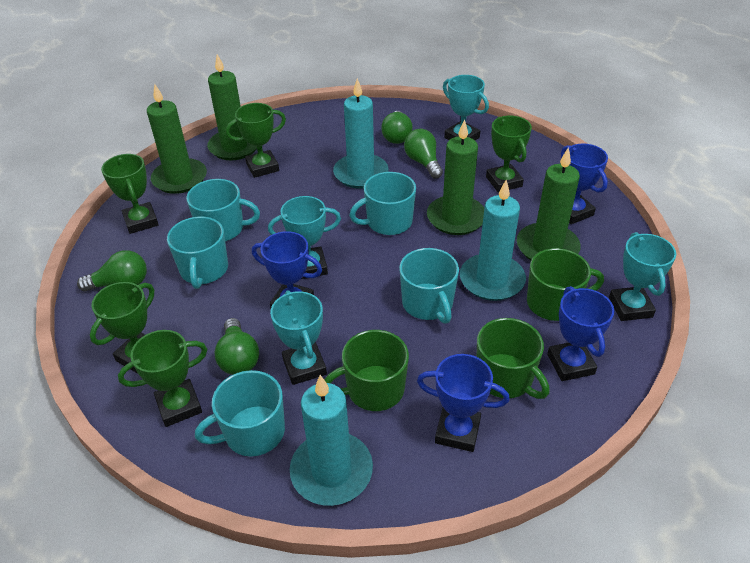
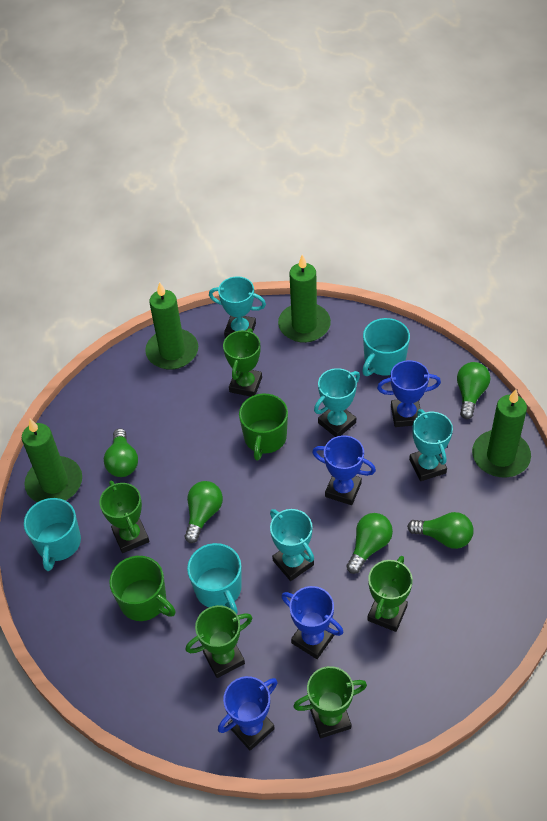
green light bulb: [77,250,147,292] [214,318,259,375] [381,111,413,144] [404,129,443,179] = 4 -> [104,429,138,477] [185,481,223,543] [346,513,393,574] [407,512,474,549] [457,362,490,419] = 5
green mug: [324,330,409,411] [477,318,550,399] [527,248,604,321] = 3 -> [109,556,176,621] [239,394,288,461] = 2
turquoise candle: [290,375,373,506] [333,78,389,189] [460,180,526,301] = 3 -> none = 0
turquoise mug: [167,216,228,289] [186,179,260,241] [195,370,285,457] [349,172,416,235] [399,248,459,324] = 5 -> [24,498,81,571] [187,543,242,614] [362,318,410,376] = 3

